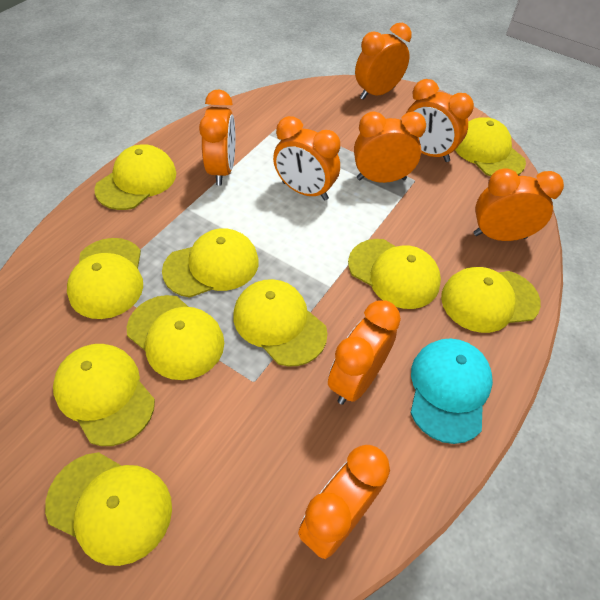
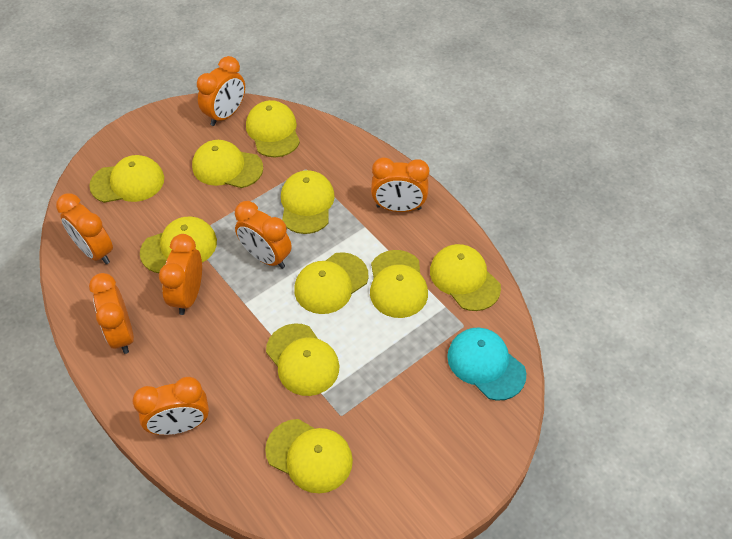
orange clock: [199,89,235,186] [273,116,340,201] [298,445,390,559] [328,300,401,405] [354,111,426,183] [355,23,412,100] [406,79,474,162] [473,168,564,241] = 8 -> [56,193,113,264] [89,273,134,354] [133,377,209,435] [159,234,202,315] [197,56,245,126] [235,201,292,269] [371,158,429,212] = 7

